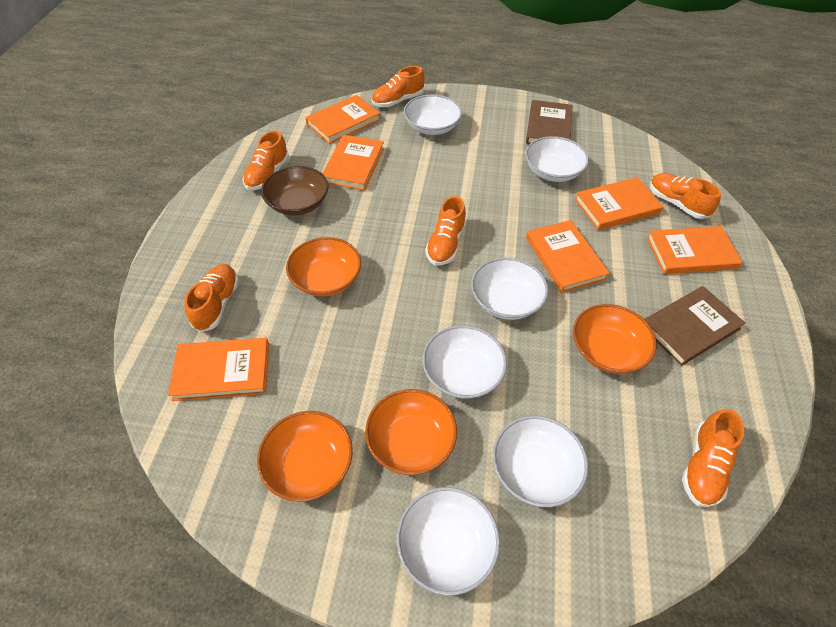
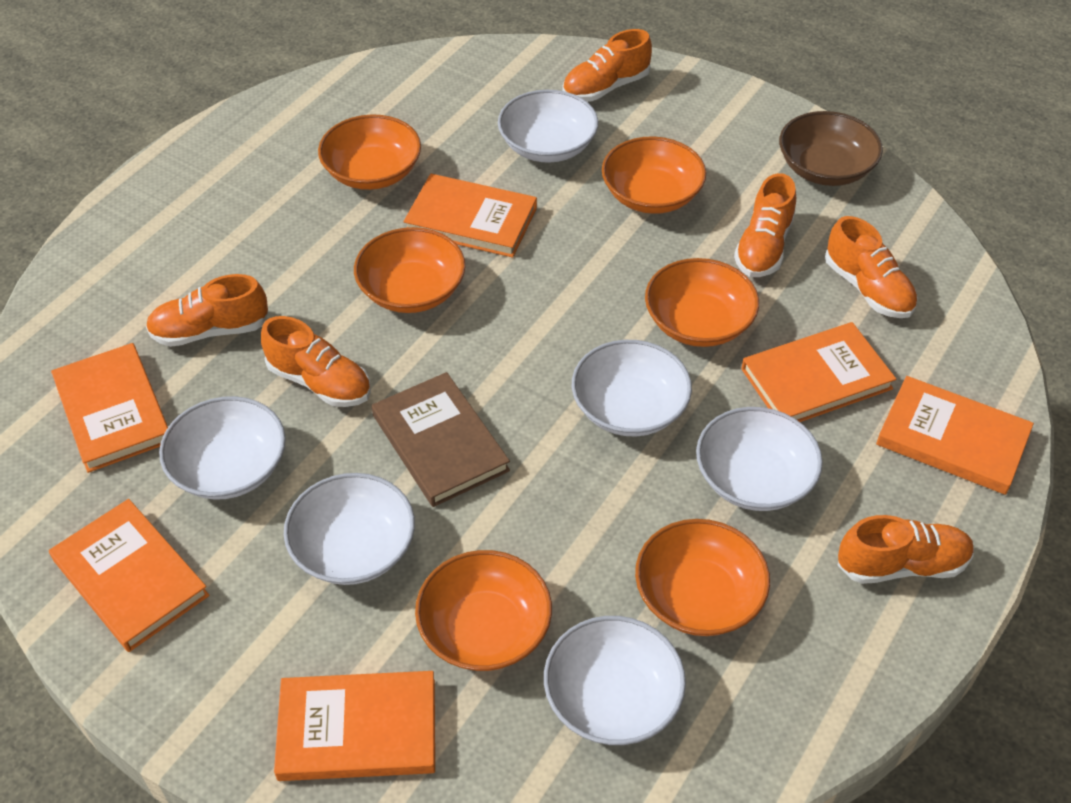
brown book: [526,100,573,144] [644,286,746,366] = 2 -> [372,372,510,507] = 1
orange bowl: [257,411,353,502] [286,237,361,296] [365,389,457,475] [573,304,657,374] = 4 -> [318,114,421,190] [354,227,465,313] [415,550,552,671] [602,136,706,214] [635,519,770,636] [645,258,759,347] = 6

